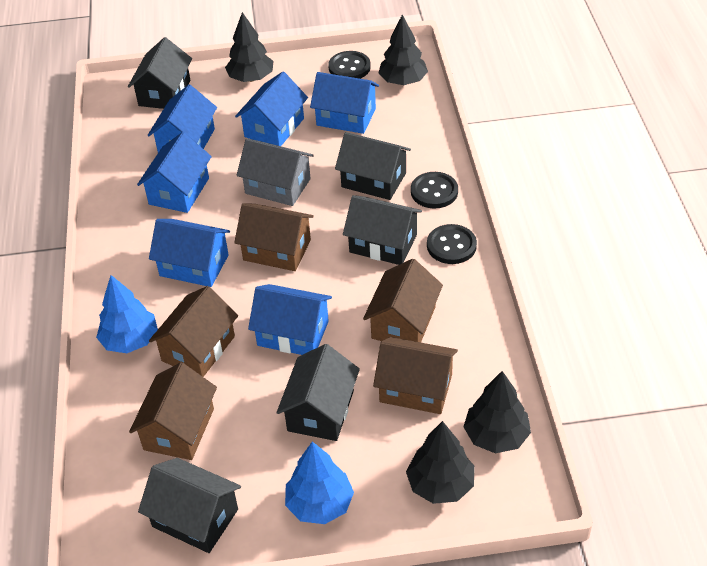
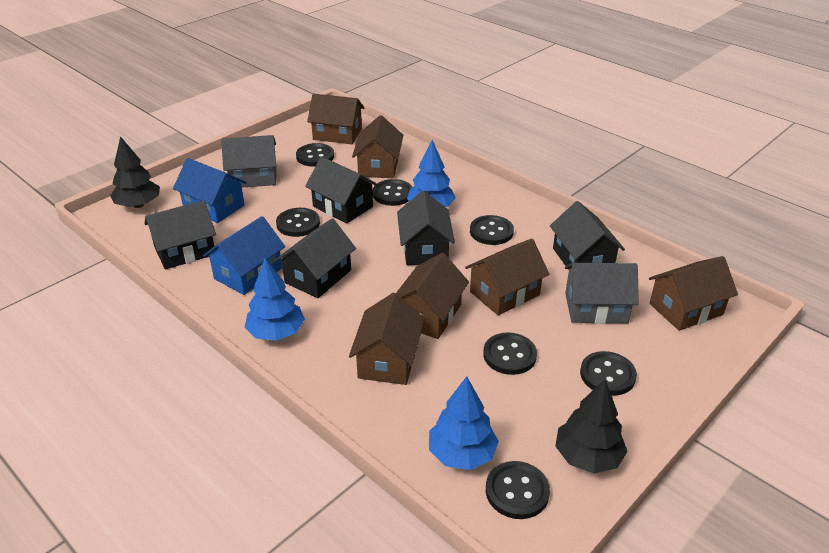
black button: [328,51,371,79] [411,172,458,208] [427,224,477,264] = 3 -> [276,208,320,237] [296,143,334,167] [373,179,412,206] [470,215,514,245] [483,333,537,375] [486,461,550,519] [580,351,637,396] = 7
black tree: [225,12,274,82] [379,14,428,85] [406,421,475,504] [463,371,531,453] = 4 -> [110,136,160,208] [555,379,628,473] = 2
blue house: [137,132,212,213] [148,85,217,153] [149,219,230,287] [235,72,308,146] [248,284,332,355] [310,72,379,134] = 6 -> [173,158,247,223] [203,216,285,295] = 2
blue tree: [96,275,158,353] [285,442,354,524] = 2 -> [244,258,305,341] [407,140,456,207] [429,376,499,470] = 3
brown house: [129,362,217,460] [149,286,238,377] [234,203,314,271] [363,259,443,342] [373,337,458,414] = 5 -> [307,94,364,144] [349,293,425,385] [352,115,403,178] [396,253,469,339] [465,239,549,315] [649,256,738,331] = 6
grey house: [236,139,314,206] = 1 -> [221,135,276,188] [565,263,639,324] = 2

